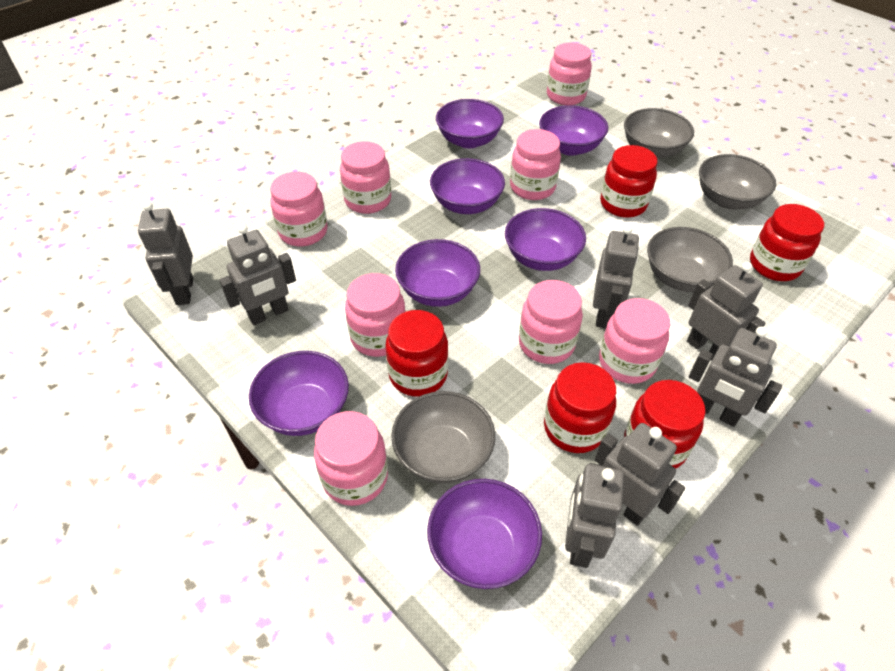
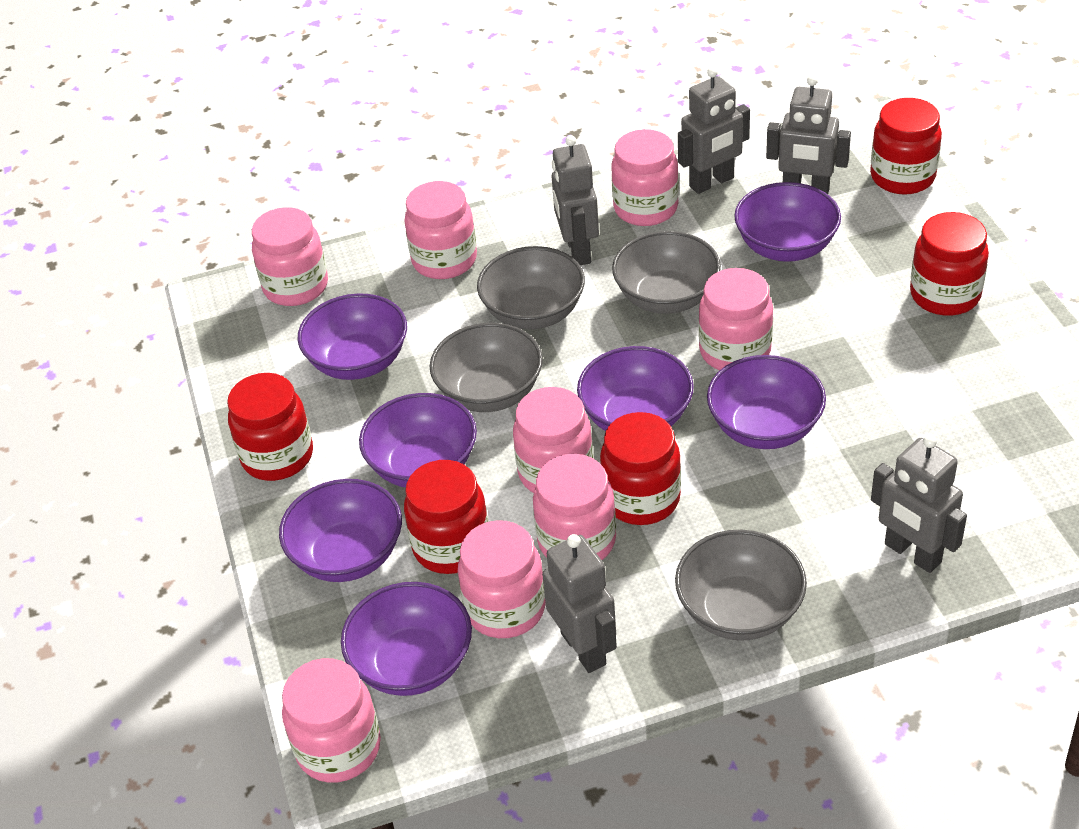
grey robot: [138,201,193,305] [219,224,296,325] [565,463,624,568] [593,225,639,328] [595,423,685,526] [687,262,765,361] [689,326,782,427] = 7 -> [542,534,617,673] [552,135,599,265] [678,67,750,194] [766,75,851,194] [871,435,967,573] = 5

